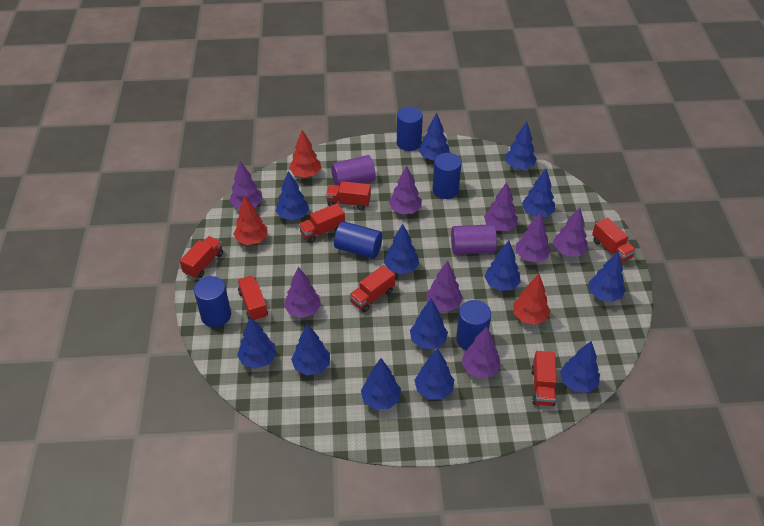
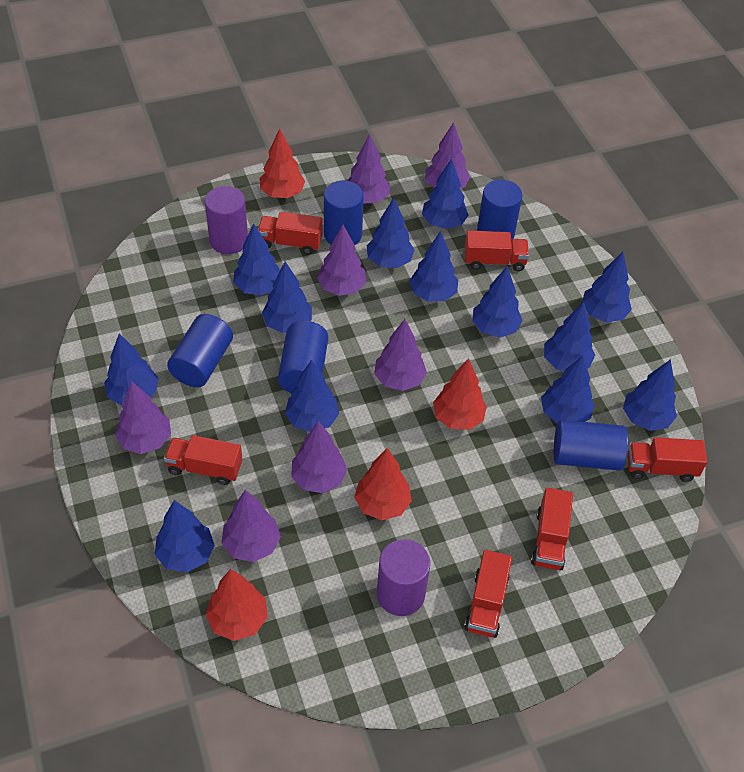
purple tree: [229,161,263,208] [284,267,321,318] [389,166,422,214] [427,261,463,312] [461,326,501,378] [484,182,518,231] [516,212,551,263] [553,207,588,256] = 8 -> [115,381,171,454] [221,490,281,562] [291,421,347,493] [317,225,366,296] [348,134,390,204] [374,319,427,391] [425,122,470,189] = 7
red tree: [233,195,267,245] [289,130,321,178] [513,274,550,325] = 3 -> [206,569,268,641] [260,128,305,198] [354,448,412,520] [433,358,487,430] = 4
red truck: [180,236,223,279] [237,276,268,321] [299,203,345,243] [326,181,371,210] [349,265,395,312] [531,351,557,406] [592,217,636,263] = 7 -> [164,435,242,485] [258,212,322,254] [464,550,512,638] [465,230,529,271] [531,487,573,570] [627,437,707,482] = 6

